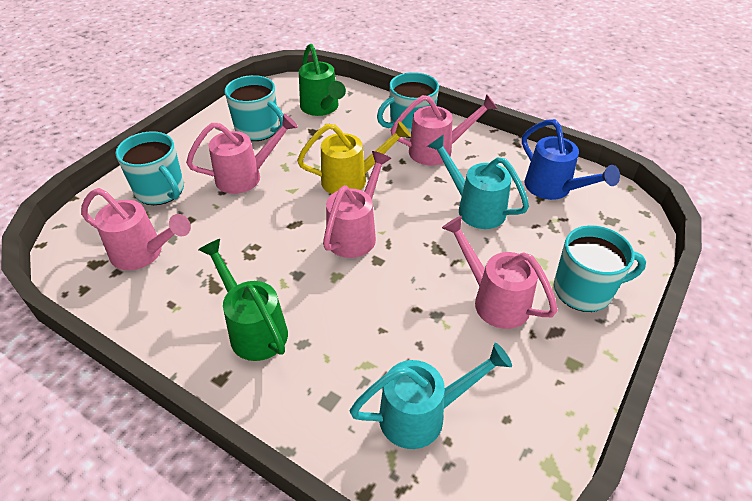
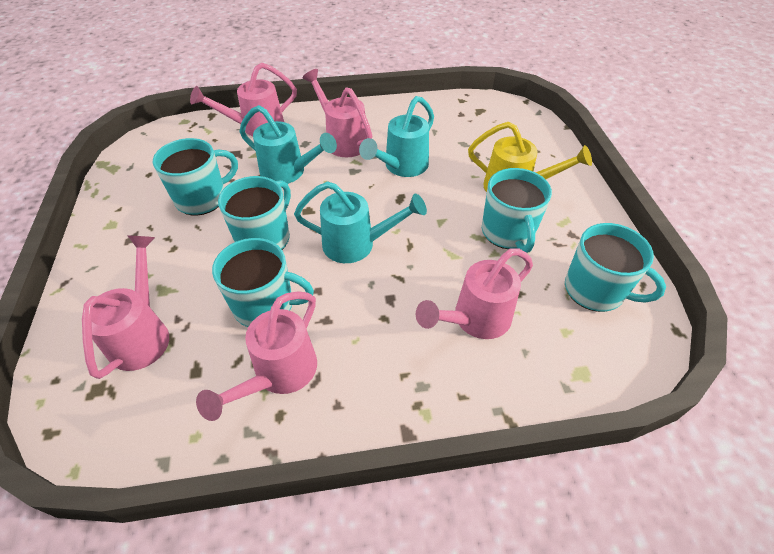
blue watering can: [522,119,620,200] = 1 -> none = 0
green watering can: [198,239,288,361] [299,44,346,116] = 2 -> none = 0
turquoise mug: [115,132,184,205] [225,75,283,141] [377,72,439,138] [554,225,646,312] = 4 -> [153,138,238,216] [212,238,314,327] [218,176,291,250] [482,168,552,253] [565,223,666,312] = 5
turquoise watering can: [350,343,512,449] [427,135,529,229] = 2 -> [240,105,337,184] [294,181,427,263] [359,96,434,177] = 3

